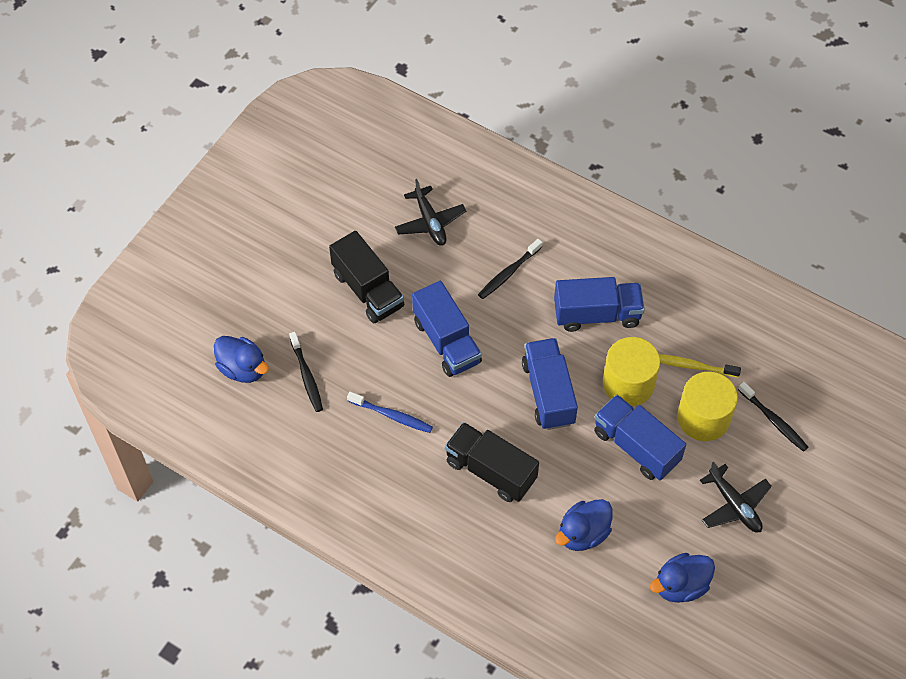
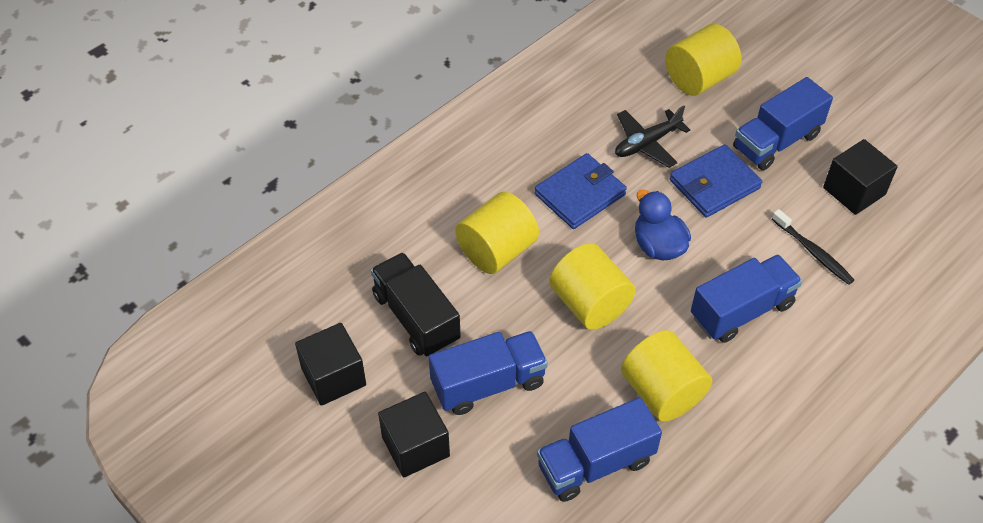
black cube: none = 0 -> [295,323,366,406] [378,392,450,477] [823,139,898,215] = 3
black plane: [395,179,466,246] [700,462,772,532] = 2 -> [615,106,690,168] = 1
black toothbrush: [289,332,323,412] [478,239,543,299] [738,382,808,452] = 3 -> [772,209,854,285] = 1
black truck: [329,231,404,323] [445,422,539,502] = 2 -> [371,252,461,356] = 1
blue duck: [214,336,269,383] [555,499,613,551] [650,553,715,603] = 3 -> [635,190,691,260] = 1
blue toothbrush: [347,392,433,433] = 1 -> none = 0
blue wallet: none = 0 -> [535,153,627,229] [670,144,762,218] = 2
yellow cylinder: [603,337,660,406] [677,372,738,441] = 2 -> [455,192,539,274] [549,243,636,330] [621,330,712,422] [665,24,741,96] = 4
yellow toothbrush: [659,354,741,378] = 1 -> none = 0

